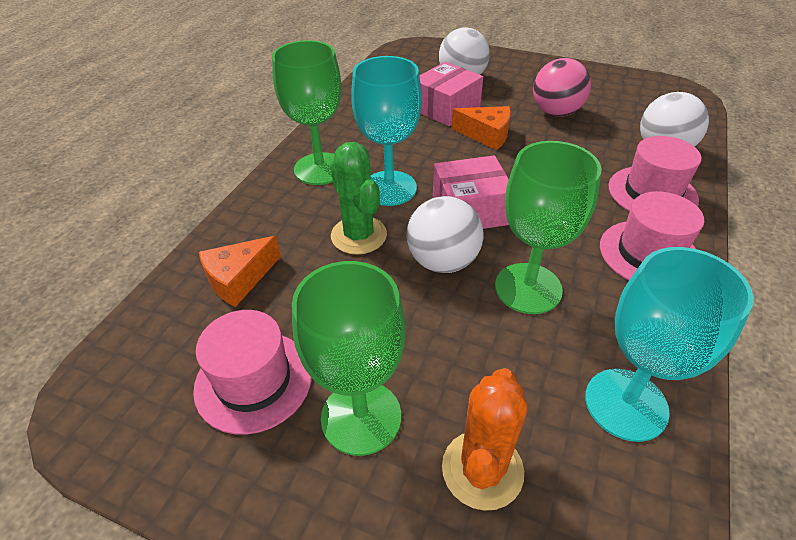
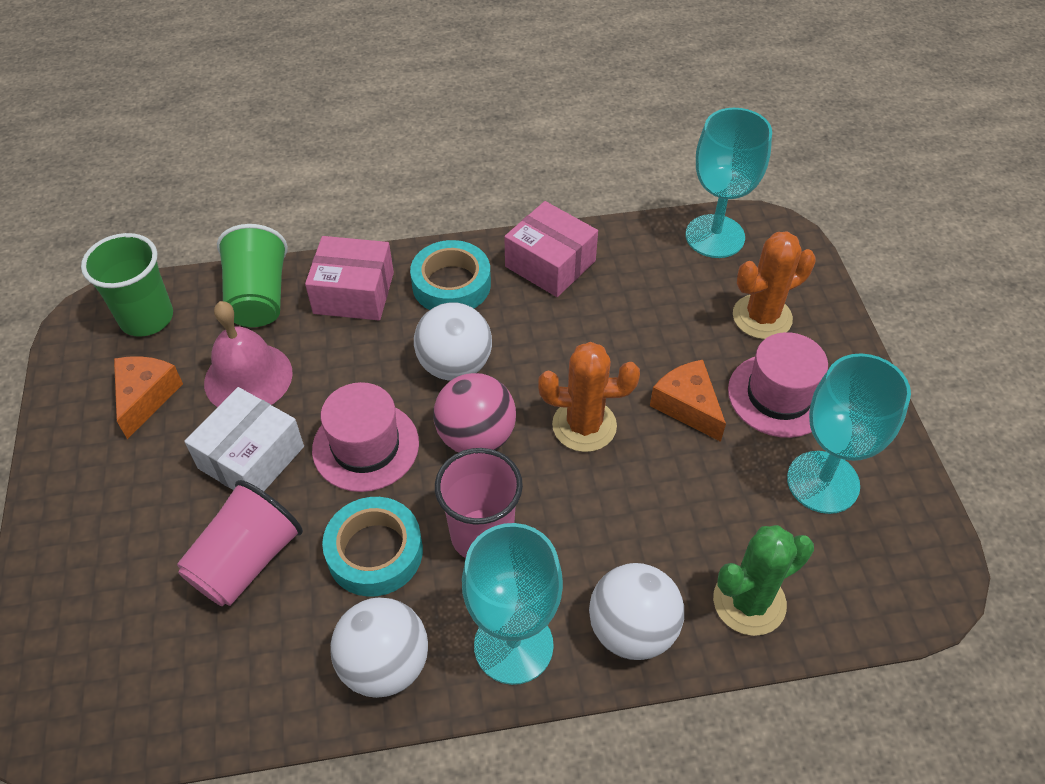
green cup: none = 0 -> [81,233,173,337] [217,224,288,327] = 2
green goblet: [272,40,341,185] [292,261,406,456] [495,141,602,314] = 3 -> none = 0
orange cactus: [442,368,527,511] = 1 -> [538,342,640,452] [733,231,816,339] = 2
pink bell: none = 0 -> [204,301,293,407] = 1
pink cup: none = 0 -> [177,480,303,606] [435,448,523,558] = 2
pink hat: [193,310,312,435] [600,191,704,280] [609,136,702,212] = 3 -> [312,382,419,492] [728,332,828,438] = 2
turquoise goblet: [351,56,422,206] [585,247,754,442] = 2 -> [462,523,563,685] [686,108,772,258] [787,353,911,514] = 3
turquoise tape: none = 0 -> [322,497,423,597] [410,240,491,310] = 2
white box: none = 0 -> [184,387,304,491] = 1

